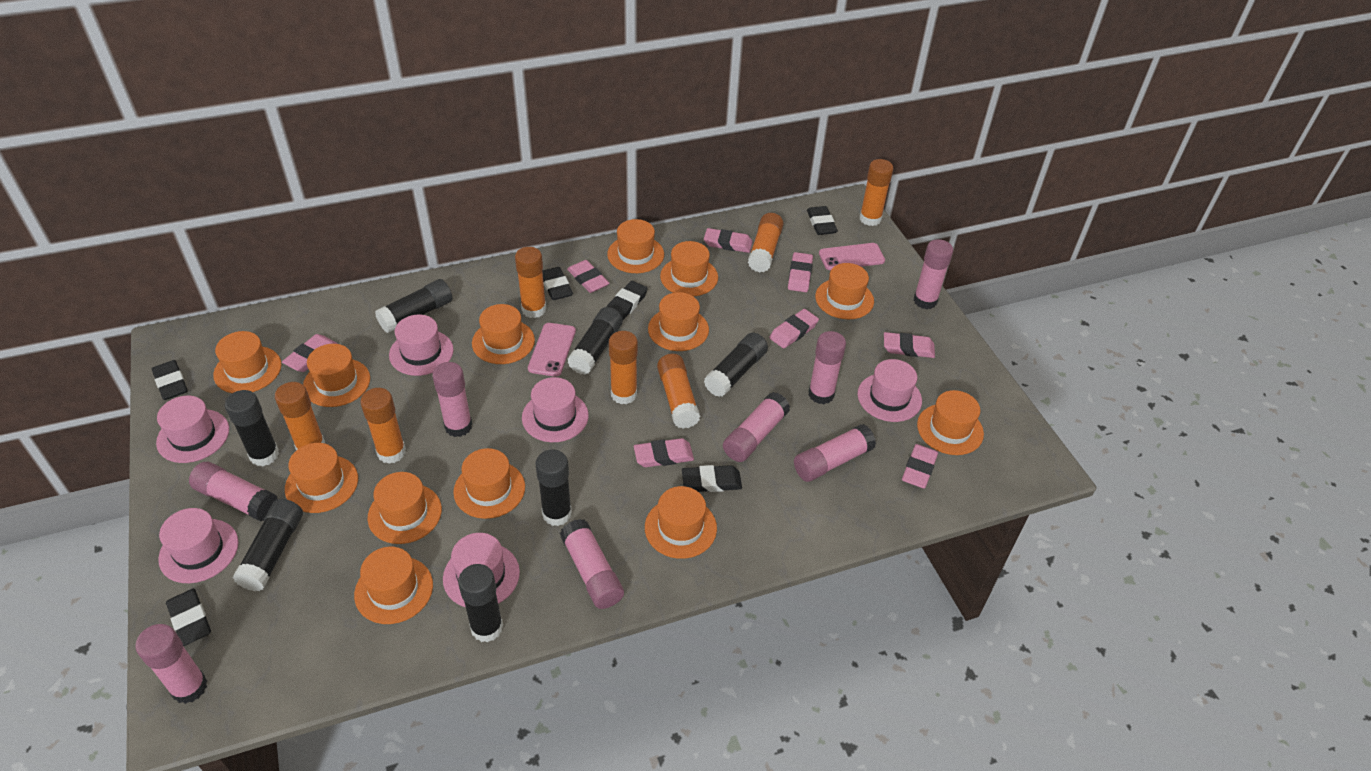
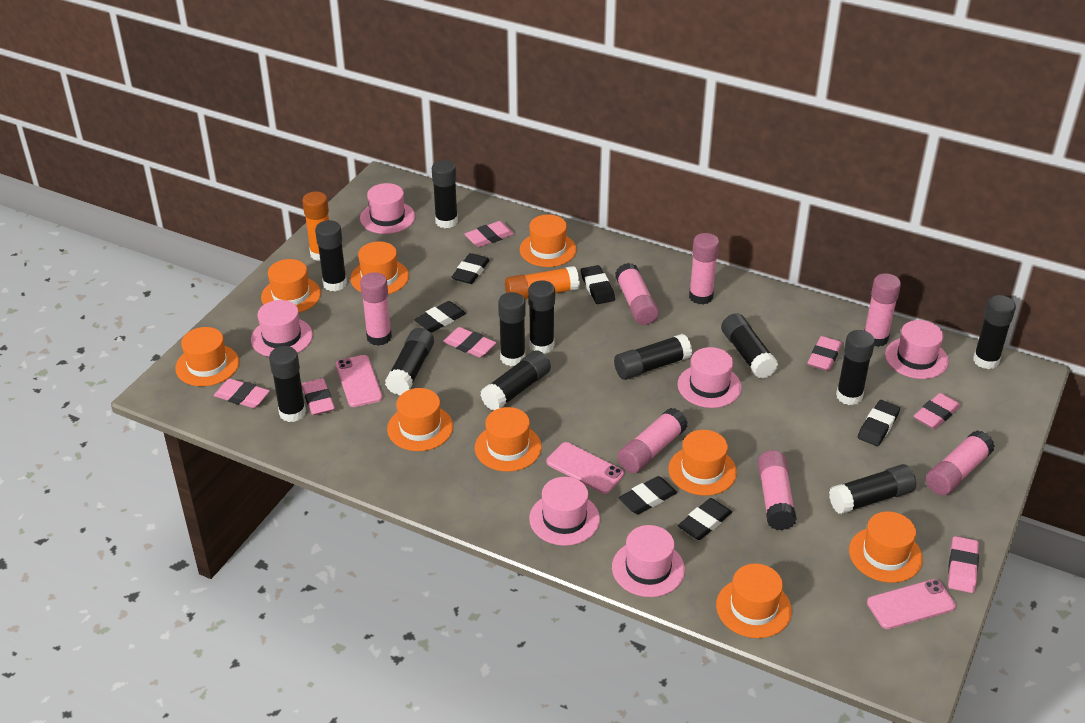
black glue stick: [225,390,279,466] [233,499,303,591] [375,279,453,333] [458,564,503,642] [535,449,572,526] [567,307,623,375] [704,333,768,397] = 7 -> [269,346,306,422] [315,220,347,291] [385,328,434,395] [432,160,458,228] [480,350,551,410] [498,292,526,366] [528,281,555,354] [614,334,692,380] [721,313,778,379] [829,464,916,514] [836,330,875,405] [973,295,1016,369] = 12
orange glue stick: [275,382,325,450] [360,388,406,464] [515,247,546,318] [609,331,638,404] [657,354,700,429] [748,213,784,272] [860,159,893,226] = 7 -> [302,191,329,261] [505,266,580,300] = 2
orange hat: [213,331,281,393] [285,443,358,513] [303,344,370,407] [354,547,433,624] [367,472,442,544] [453,448,525,519] [472,304,535,364] [607,219,664,273] [645,486,717,559] [648,292,709,351] [660,241,718,296] [815,263,874,319] [917,390,984,455] = 13 -> [175,327,239,386] [261,259,321,313] [350,241,409,294] [387,388,453,451] [475,407,542,472] [520,214,577,267] [668,430,737,496] [716,564,792,638] [849,512,923,583] = 9
pink eraser: [282,334,338,372] [567,260,610,293] [634,438,694,467] [704,228,753,253] [769,309,819,349] [788,252,813,292] [884,332,935,358] [902,444,938,489] = 8 -> [214,378,270,408] [302,378,335,415] [443,327,496,358] [465,221,514,247] [807,336,842,371] [914,393,961,429] [948,536,979,593] = 7
pink glue stick: [135,624,207,704] [189,462,277,522] [432,362,472,437] [560,519,624,609] [723,392,790,462] [794,424,876,482] [808,331,846,404] [913,239,953,309] = 8 -> [360,272,392,346] [615,263,659,325] [618,408,688,473] [689,233,719,305] [757,450,797,530] [864,273,901,347] [926,430,995,496] = 7
pink phone: [528,323,576,377] [819,243,885,270] = 2 -> [336,355,383,407] [546,442,624,494] [867,579,956,629] = 3

